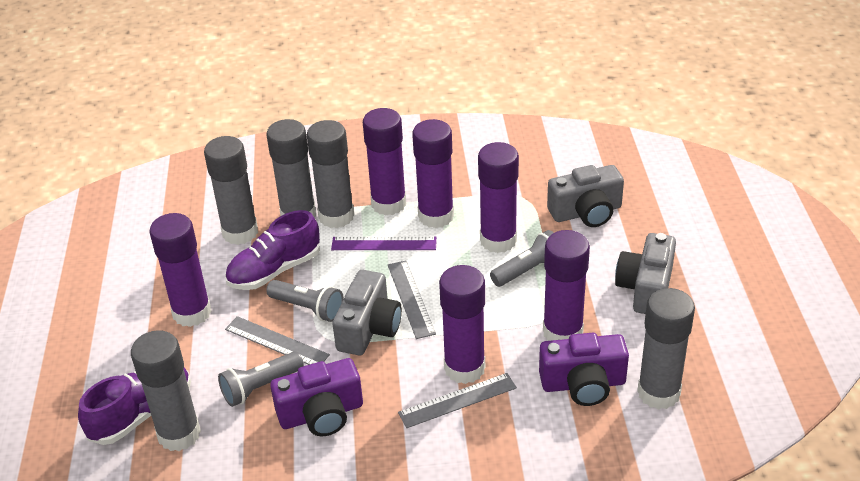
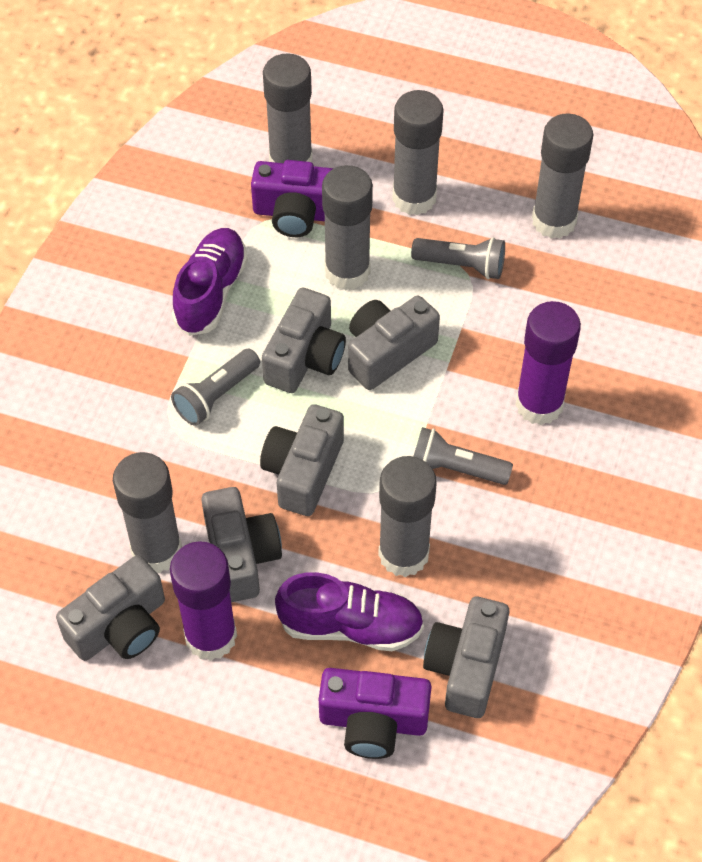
grey camera: [333,270,402,356] [547,165,624,227] [615,233,676,314] = 3 -> [56,555,165,661] [201,487,282,602] [260,404,344,516] [262,288,346,393] [348,295,440,390] [423,597,509,718] = 6
grey glue stick: [131,330,201,451] [204,136,258,245] [266,119,316,217] [307,120,354,228] [637,288,695,410] = 5 -> [113,452,182,573] [263,53,312,163] [322,165,373,290] [378,456,437,577] [392,90,444,216] [532,114,593,239] = 6
grey ruler: [225,316,330,365] [388,261,436,339] [398,373,517,428] = 3 -> none = 0
purple glue stick: [149,213,212,327] [363,108,406,215] [412,119,454,228] [439,265,485,384] [478,142,519,253] [543,230,590,341] = 6 -> [170,541,237,661] [515,301,581,425] = 2
purple ruler: [331,237,437,250] = 1 -> none = 0

